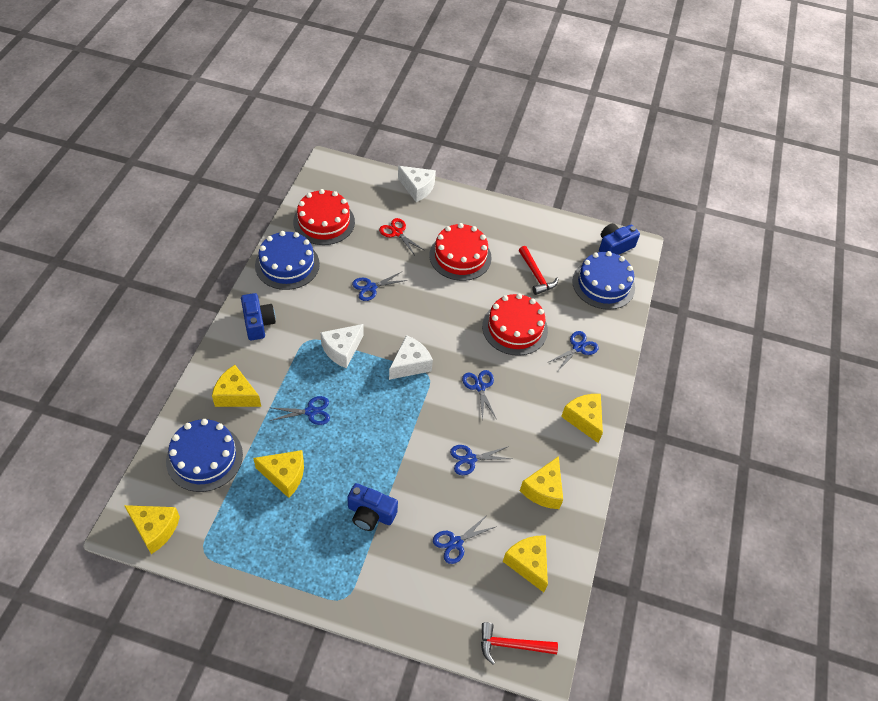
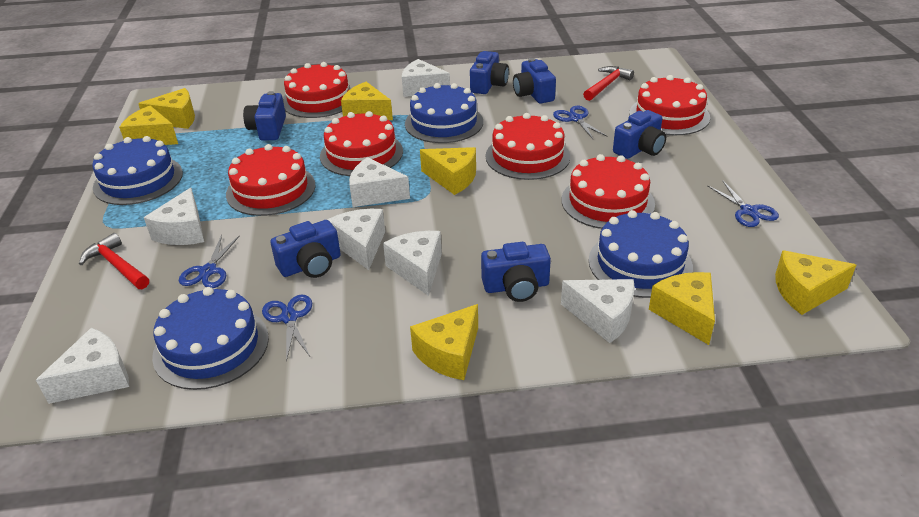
blue cake: [166,419,243,492] [255,231,320,290] [572,251,635,310] = 3 -> [92,136,183,205] [152,287,269,390] [405,83,483,143] [589,210,693,298] = 4
blue camera: [241,293,276,341] [347,483,398,531] [599,223,640,255] = 3 -> [243,91,286,141] [270,220,341,278] [470,51,509,94] [481,242,551,302] [513,58,556,104] [613,110,666,159] = 6
blue scissors: [270,396,330,425] [352,272,408,301] [433,515,497,564] [450,445,511,475] [462,370,496,420] [549,331,599,372] = 6 -> [179,235,240,288] [262,295,312,362] [553,106,608,139] [707,180,779,227] = 4
red cake: [293,189,355,245] [429,223,492,281] [482,293,548,356] = 3 -> [226,144,316,216] [283,62,351,118] [320,111,403,176] [485,113,570,180] [562,154,655,229] [629,75,710,135] = 6
red scissors: [379,218,425,255] = 1 -> none = 0
white cheese: [320,324,364,369] [389,335,433,380] [398,166,436,202] = 3 -> [36,328,129,404] [144,188,204,245] [327,209,385,270] [349,157,410,207] [383,231,442,296] [402,59,450,97] [561,279,635,343] = 7
yellow cheese: [124,505,180,554] [212,365,261,407] [253,450,304,498] [503,535,548,592] [520,456,563,509] [561,394,603,443] = 6 -> [119,106,178,145] [138,88,195,129] [341,82,393,120] [410,304,478,380] [420,147,476,195] [649,272,715,345] [775,250,856,315] = 7

